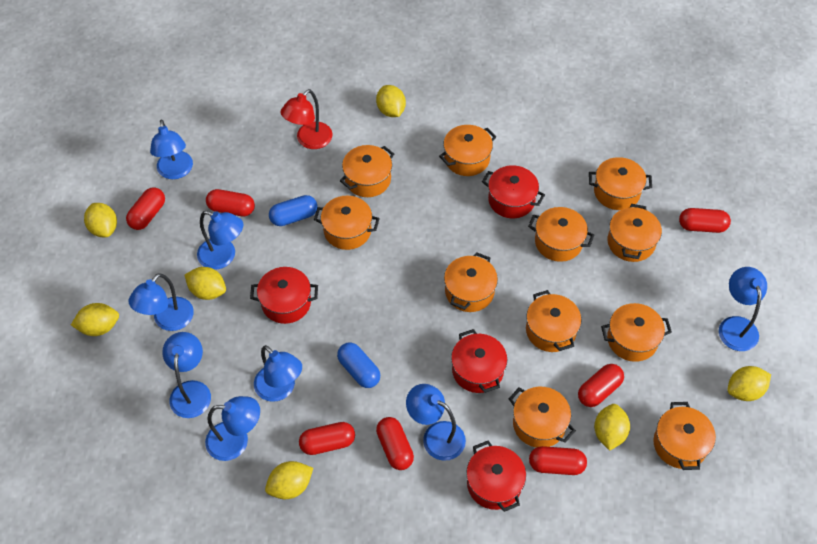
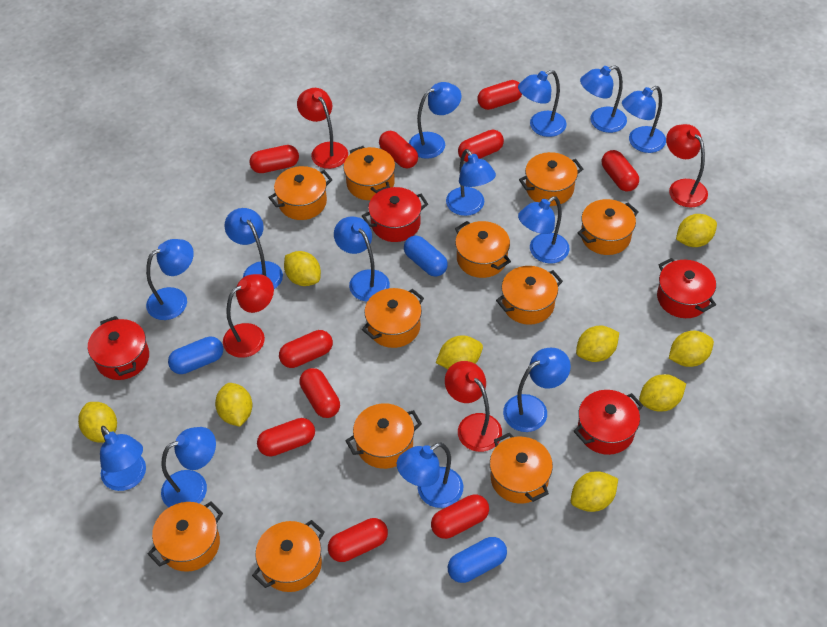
blue capsule: [269,195,318,226] [337,343,380,388] = 2 -> [168,336,223,374] [404,236,448,277] [447,537,507,583] = 3
blue lamp: [128,273,194,331] [150,120,193,179] [162,332,211,418] [197,211,243,270] [205,396,260,461] [254,345,302,402] [406,384,466,461] [719,267,767,351] = 8 -> [100,426,146,491] [146,239,194,320] [161,427,216,507] [225,208,283,289] [334,217,390,302] [397,442,463,508] [409,82,461,159] [446,149,496,216] [503,348,571,432] [518,70,567,137] [518,196,570,263] [580,65,627,133] [622,86,666,153] = 13
red capsule: [126,187,165,230] [206,189,255,216] [299,422,355,455] [376,417,414,470] [529,446,587,475] [578,364,624,407] [679,208,731,233] = 7 -> [249,145,299,173] [257,418,315,457] [279,330,333,368] [300,368,340,418] [328,518,388,562] [379,131,418,168] [431,494,489,539] [458,130,504,162] [477,80,522,110] [602,150,639,191] = 10
red lamp: [281,89,332,149] = 1 -> [223,274,274,358] [297,88,348,169] [445,361,502,452] [666,124,708,207] = 4
yellow lemon: [71,303,119,336] [84,203,117,237] [185,267,226,300] [265,461,313,499] [376,85,406,117] [594,404,630,451] [727,366,771,401] = 7 -> [78,402,117,443] [215,383,252,427] [284,251,321,286] [436,335,483,369] [571,471,618,512] [576,326,619,362] [639,374,686,411] [669,331,714,367] [676,214,717,247] = 9

